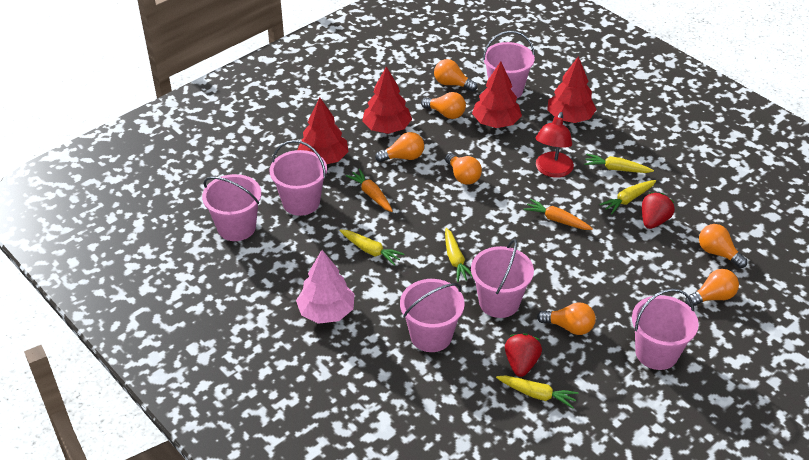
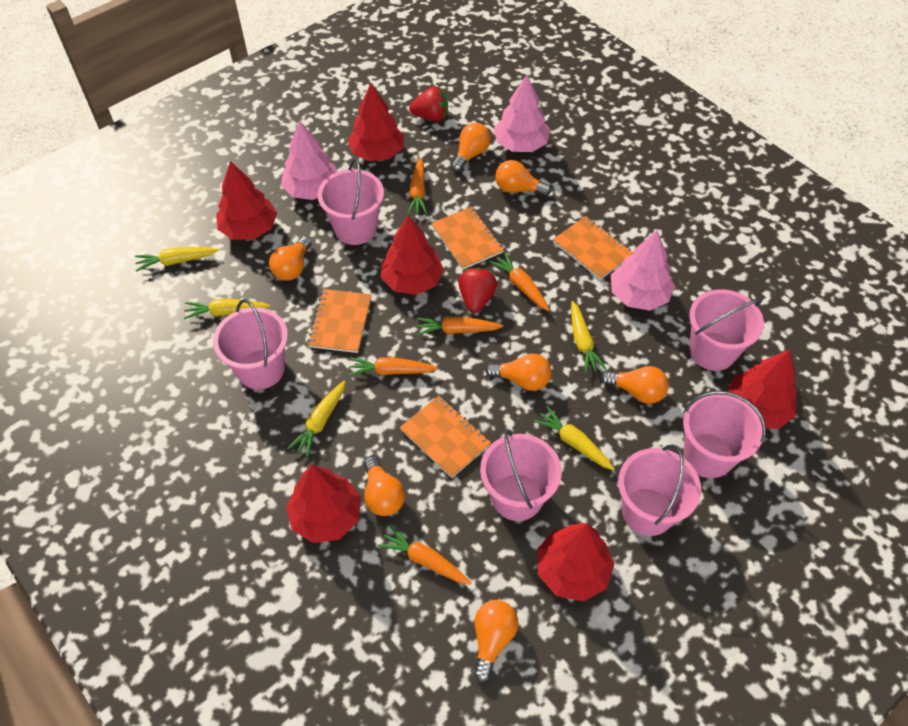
orange carrot: [346,169,393,212] [524,199,593,230] = 2 -> [348,357,438,376] [378,525,472,585] [408,157,427,215] [416,317,503,336] [489,252,550,311] = 5
orange notebook: none = 0 -> [308,289,371,353] [400,396,491,478] [431,207,504,270] [553,216,633,280] = 4
pink tree: [296,250,355,324] = 1 -> [281,121,338,200] [494,75,550,152] [611,230,675,311] = 3
red lamp: [536,112,574,178] = 1 -> none = 0
red tree: [297,97,349,164] [362,67,412,134] [472,61,522,128] [547,56,597,123] = 4 -> [216,161,277,240] [286,464,361,543] [348,83,404,161] [381,215,444,295] [537,523,614,601] [727,350,797,429] = 6

